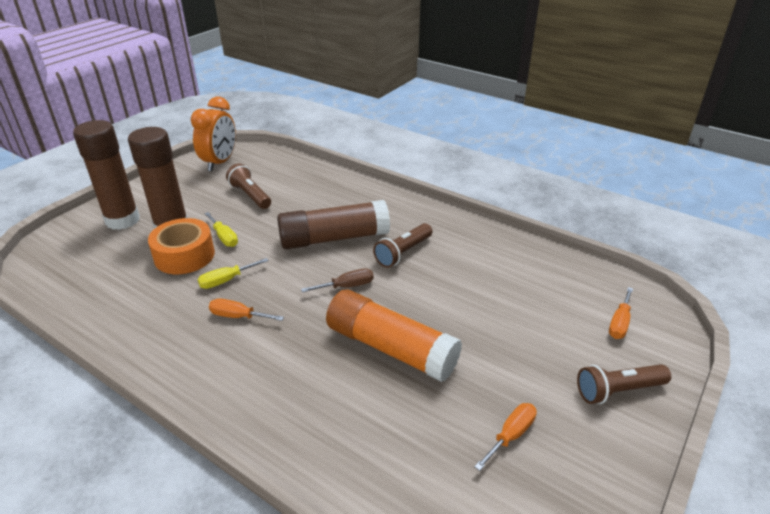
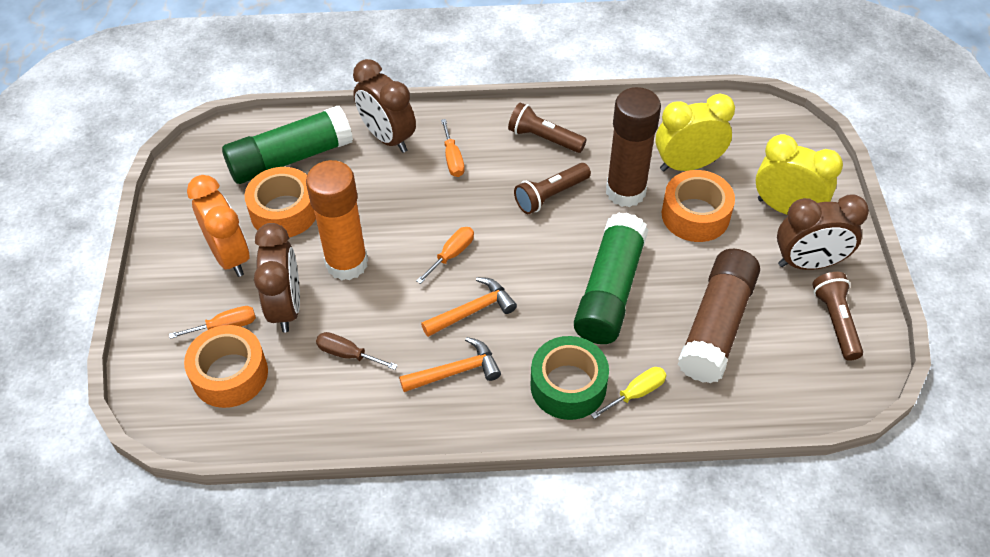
brown clock: none = 0 -> [254,223,300,333] [353,59,416,153] [777,194,869,270] = 3
brown glue stick: [73,120,140,230] [128,127,188,229] [277,200,390,249] = 3 -> [606,87,661,207] [678,249,760,383] = 2
green glue stick: none = 0 -> [222,106,353,184] [574,213,648,344] = 2
green tape: none = 0 -> [530,336,609,420] = 1
orange hammer: none = 0 -> [399,337,501,392] [421,277,517,337] = 2
orange tape: [148,218,215,274] = 1 -> [184,325,268,408] [245,167,316,237] [662,170,735,242] = 3
yellow clock: none = 0 -> [656,94,735,171] [756,134,843,215] = 2
yellow screwdriver: [198,258,269,289] [204,212,238,247] = 2 -> [591,367,666,419] = 1

